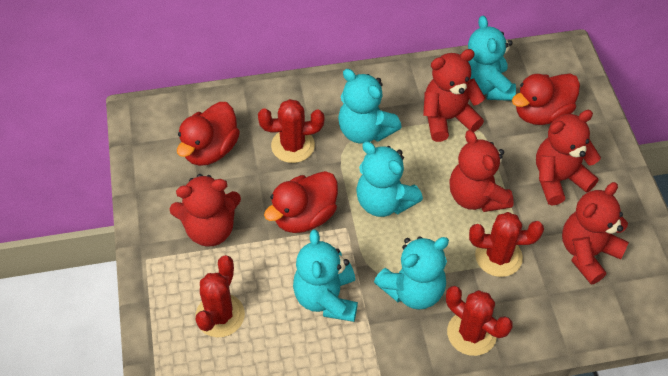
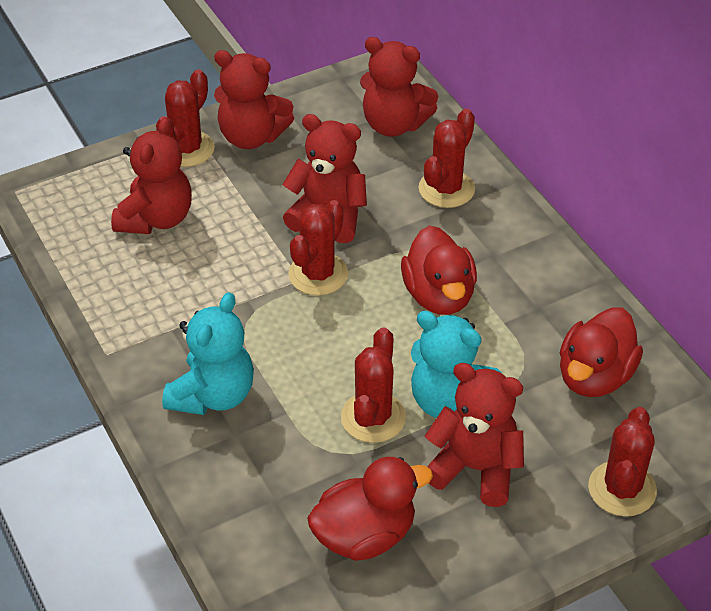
red cactus: [196,255,245,337] [258,99,324,163] [446,286,513,356] [469,212,544,277] = 4 -> [156,69,215,167] [288,200,348,296] [341,327,406,443] [419,109,475,208] [588,407,657,517] = 5
turquoise teddy bear: [293,229,358,322] [338,69,402,144] [356,141,423,217] [374,236,449,310] [468,16,516,101] = 5 -> [162,292,254,415] [411,311,502,418] = 2

